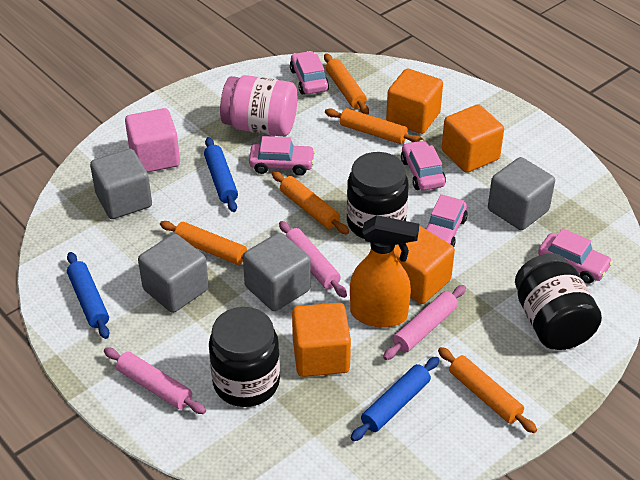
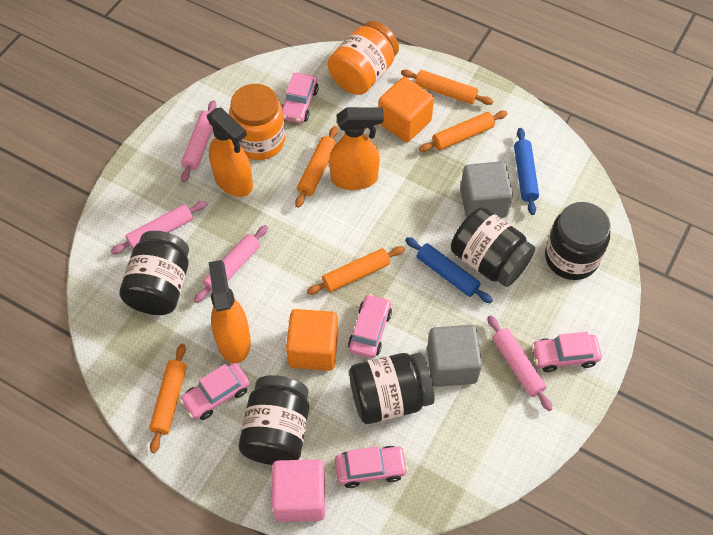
black jar: [209,307,280,407] [347,152,409,239] [515,253,602,350] = 3 -> [120,231,189,315] [239,375,309,465] [349,353,435,424] [451,207,535,287] [545,202,610,280] = 5
blue rolling pin: [67,252,109,339] [204,137,238,212] [351,357,439,441] = 3 -> [405,237,493,304] [514,128,539,215] = 2
grey cube: [90,149,152,219] [138,234,209,313] [243,232,311,311] [488,157,555,230] = 4 -> [427,325,482,387] [460,161,513,218] = 2
orange cube: [292,303,351,377] [386,69,443,134] [394,226,455,304] [442,104,504,173] = 4 -> [286,309,338,371] [379,77,434,142] = 2
orange jar: none = 0 -> [229,84,285,160] [328,21,399,95] = 2
orange spray bottle: [350,215,419,328] = 1 -> [207,108,253,197] [208,260,251,363] [329,107,384,190] = 3
pink jar: [220,75,297,137] = 1 -> none = 0
pink rolling pin: [104,348,206,414] [279,221,347,298] [383,285,466,360] = 3 -> [111,201,207,254] [181,100,216,182] [194,225,268,303] [487,315,552,411] = 4

